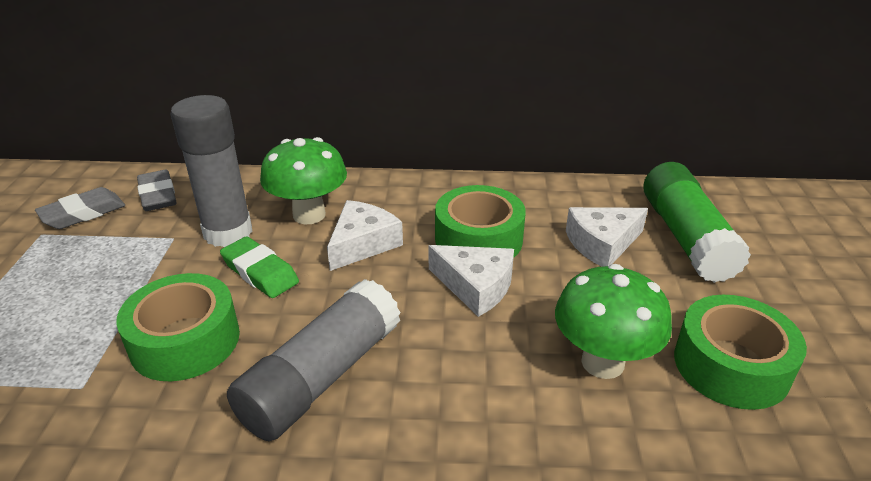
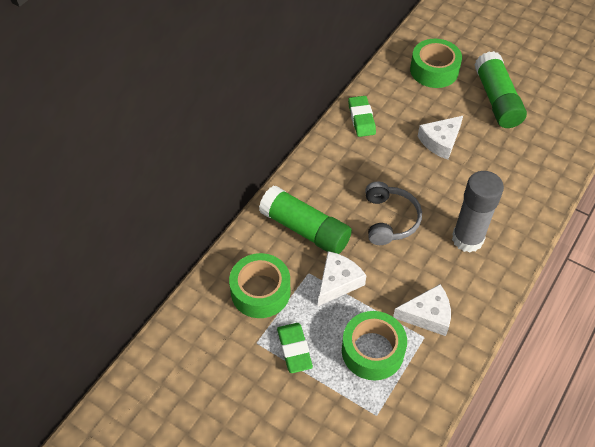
green eraser: [220,236,299,298] = 1 -> [277,323,313,373] [348,96,376,137] = 2
green glue stick: [643,162,751,283] = 1 -> [259,186,352,254] [474,51,527,128] = 2
green mushroom: [260,137,347,224] [555,264,672,379] = 2 -> none = 0
grey eraser: [35,187,125,229] [137,170,177,211] = 2 -> none = 0
grey glue stick: [170,95,253,247] [227,279,401,441] = 2 -> [452,171,504,252] = 1
grey headphones: none = 0 -> [365,182,422,245] = 1

